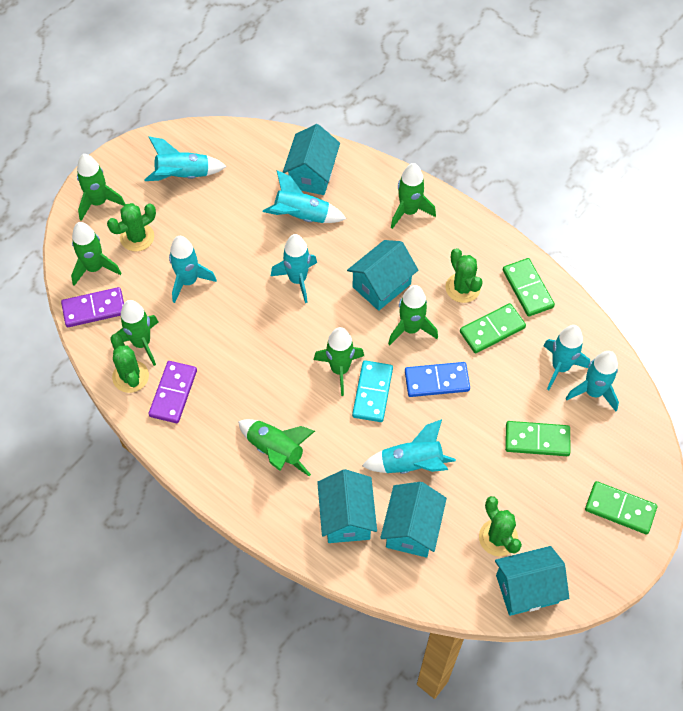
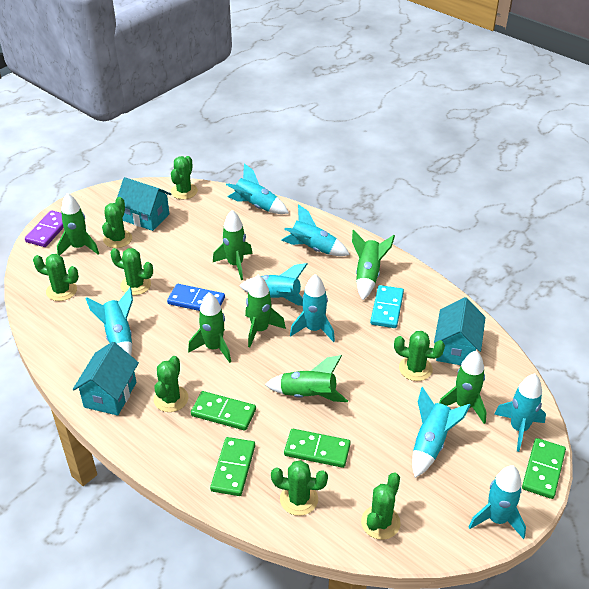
green cactus: [107,203,156,251] [111,333,149,393] [445,248,483,303] [479,496,522,556] = 4 -> [33,254,79,301] [102,197,132,248] [110,248,153,295] [154,356,188,412] [171,156,198,199] [271,460,328,516] [361,473,401,540] [394,331,445,381] = 8
purple domino: [61,287,124,327] [149,361,197,423] = 2 -> [25,210,64,247] = 1
turquoise house: [283,124,340,195] [317,469,377,543] [347,240,418,311] [380,482,447,558] [495,546,569,616] = 5 -> [73,342,139,416] [117,177,171,231] [434,297,486,365] = 3
turquoise rocket: [144,136,227,181] [169,236,217,303] [263,170,346,223] [271,234,317,303] [362,419,456,474] [543,325,590,390] [566,351,619,412] = 7 -> [85,287,133,355] [226,163,289,214] [240,263,307,306] [281,204,350,256] [290,274,335,342] [412,387,471,478] [469,465,526,539] [494,374,546,452] = 8

